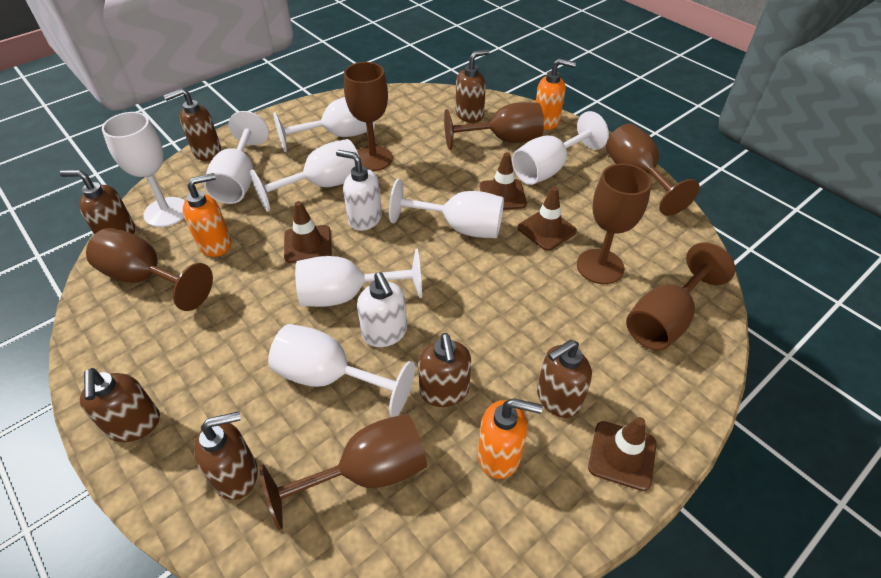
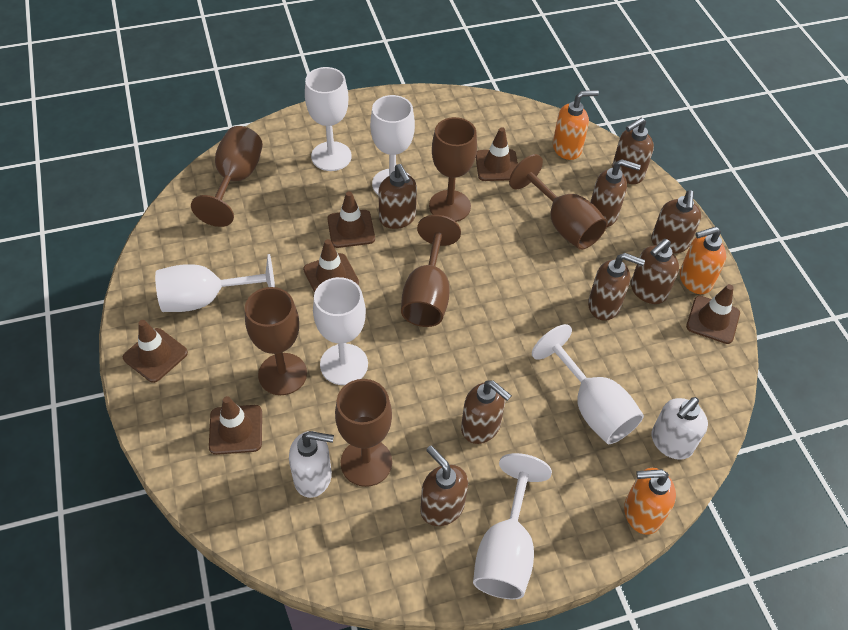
brown goblet: [86,228,213,311] [259,414,427,530] [344,62,393,171] [444,102,544,150] [577,164,652,284] [606,124,700,216] [626,242,735,351] = 7 -> [191,126,263,227] [245,287,307,395] [335,379,392,487] [401,215,461,327] [429,117,477,222] [509,154,608,250] = 6
brown soap dispenser: [60,170,135,234] [79,368,160,442] [163,88,221,161] [194,411,258,500] [418,333,471,407] [456,49,489,123] [537,340,592,418] = 7 -> [378,164,417,229] [421,446,468,526] [461,380,512,444] [588,253,645,321] [591,159,641,227] [612,117,654,184] [631,239,679,304] [651,190,702,253] = 8
brown traffic cone: [284,201,332,263] [480,152,527,210] [518,187,577,251] [588,417,657,491] = 4 -> [123,320,188,383] [209,396,262,455] [303,239,359,293] [327,191,375,248] [476,127,518,181] [686,284,740,344] = 6
white goblet: [102,112,185,227] [204,111,269,204] [250,139,360,212] [268,324,415,417] [273,97,375,152] [295,249,422,307] [389,179,504,238] [512,111,609,185] = 8 -> [155,254,275,312] [305,67,352,171] [313,277,368,385] [370,95,415,195] [473,453,552,599] [532,324,644,444] = 6

